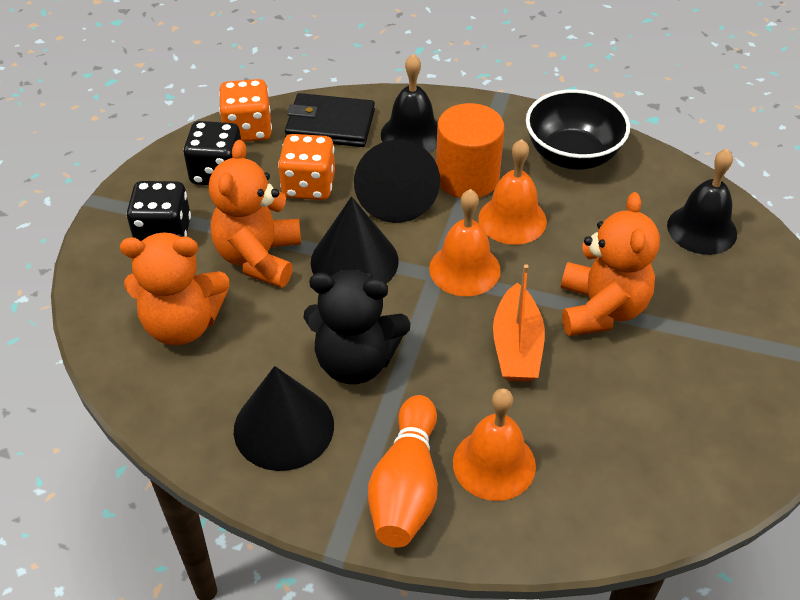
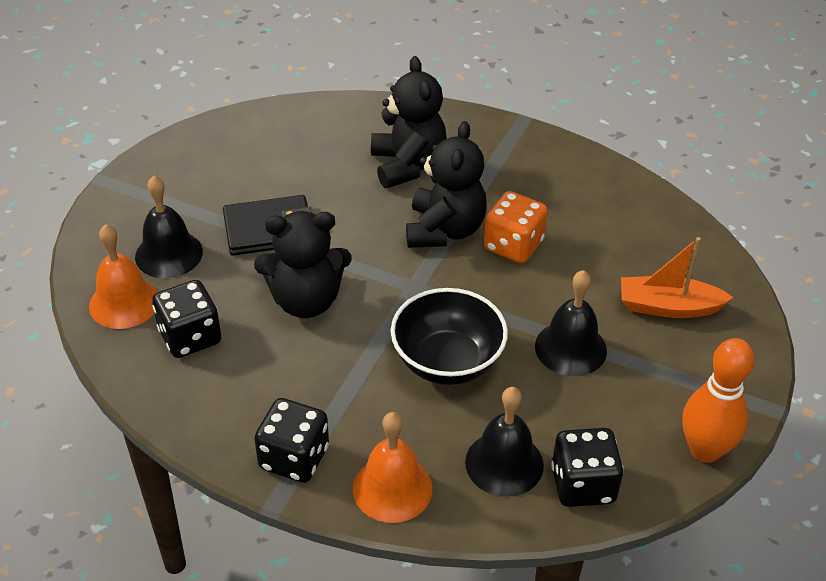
black bell: [381,54,438,153] [667,149,737,255] = 2 -> [135,176,203,278] [465,387,544,497] [535,270,607,376] = 3
black cone: [234,366,334,471] [311,196,399,284] [354,140,440,223] = 3 -> none = 0
black dice: [127,181,191,241] [183,121,241,185] = 2 -> [152,280,221,358] [254,398,329,483] [551,428,624,507] = 3
black teddy bear: [304,269,410,384] = 1 -> [254,211,352,318] [371,56,447,188] [406,121,487,248] = 3
orange bell: [429,189,501,296] [453,388,536,501] [478,139,547,245] = 3 -> [89,224,158,329] [353,412,433,523] = 2
orange cylinder: [436,103,505,198] = 1 -> none = 0
orange dice: [219,79,272,142] [278,134,335,200] = 2 -> [484,191,548,263] = 1
orange teddy bear: [120,233,229,345] [209,140,301,288] [561,192,660,336] = 3 -> none = 0

